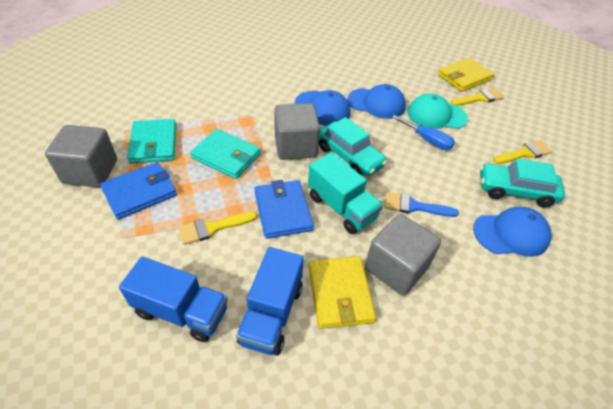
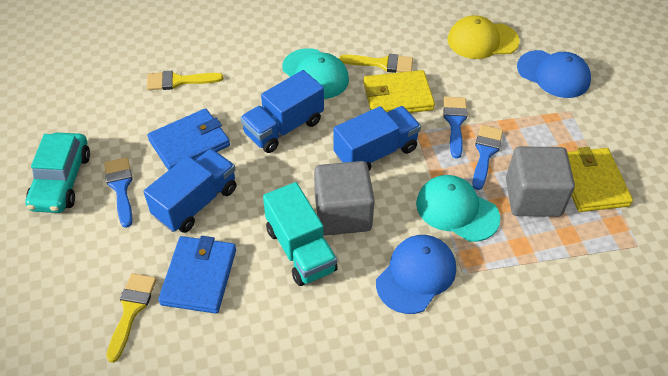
blue brush: [385,192,459,217] = 1 -> [104,157,133,228] [443,97,468,159] [472,125,503,190] = 3
blue cap: [295,90,350,126] [348,84,406,119] [473,207,552,257] = 3 -> [376,235,456,314] [517,50,591,98] = 2
blue screwdriver: [392,115,455,150] = 1 -> none = 0
blue truck: [119,256,228,342] [236,247,304,356] = 2 -> [144,149,236,233] [240,70,324,153] [333,106,421,171] = 3
grey cube: [45,125,117,187] [274,103,320,160] [365,214,441,296] = 3 -> [314,161,375,236] [506,146,575,217] = 2
turquoise cap: [407,94,468,129] = 1 -> [282,48,349,99] [416,175,500,242] = 2
turquoise car: [319,117,387,177] [480,158,565,208] = 2 -> [25,132,90,213] = 1
turquoise wallet: [127,119,176,163] [190,129,261,179] = 2 -> none = 0
yellow cap: none = 0 -> [448,15,520,59] = 1

